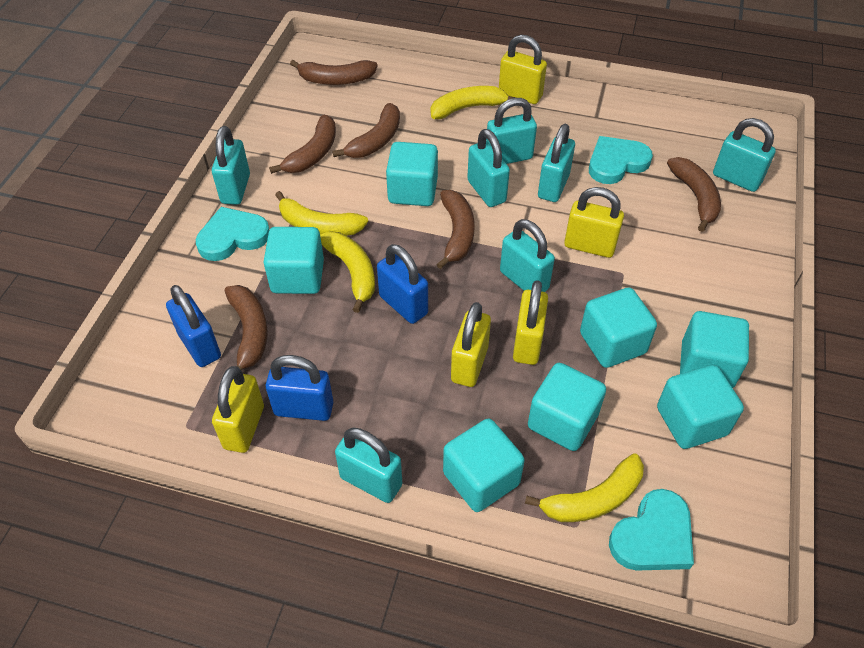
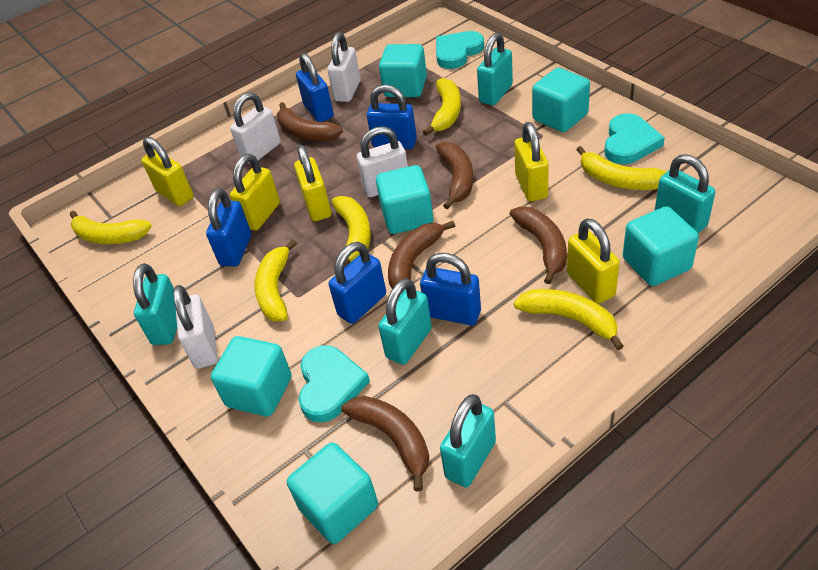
blue padlock: [166,285,221,367] [266,355,333,421] [377,244,428,324] = 3 -> [206,188,251,266] [296,53,334,122] [329,242,386,324] [367,85,417,149] [420,253,481,325] = 5
brown banana: [225,285,268,370] [269,115,336,174] [290,60,378,85] [332,103,400,158] [436,190,474,269] [667,157,721,232] = 6 -> [277,102,343,141] [341,396,429,491] [388,221,455,294] [436,142,473,209] [510,207,567,284] = 5
turquoise cube: [264,227,324,294] [386,142,438,206] [443,419,525,512] [528,363,606,451] [580,288,657,368] [657,365,744,449] [680,311,749,388] = 7 -> [211,336,291,417] [287,443,378,544] [376,165,433,234] [379,44,427,97] [532,68,590,132] [623,206,699,286] = 6
turquoise padlock: [212,126,250,205] [335,428,402,503] [467,129,510,207] [486,98,537,164] [500,219,555,292] [538,124,575,202] [713,118,776,192] = 7 -> [133,263,177,345] [378,278,432,365] [440,394,496,487] [477,33,513,105] [655,154,716,234] = 5
white padlock: none = 0 -> [173,285,218,369] [230,92,281,164] [327,32,361,102] [357,126,408,197] = 4
yellow banana: [275,191,368,236] [320,231,375,313] [431,86,516,119] [525,453,644,522] = 4 -> [70,211,152,244] [254,239,297,321] [332,196,371,268] [423,78,461,136] [514,289,624,350] [576,146,666,190] = 6

